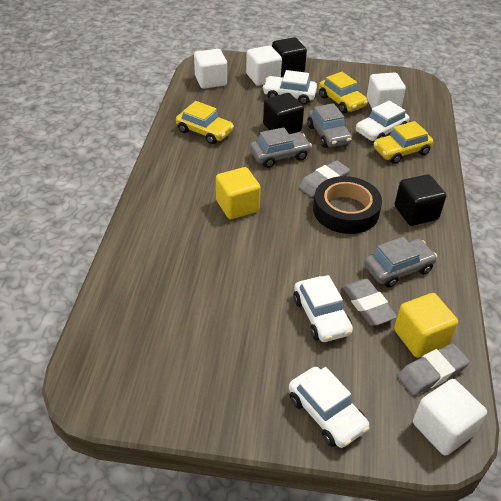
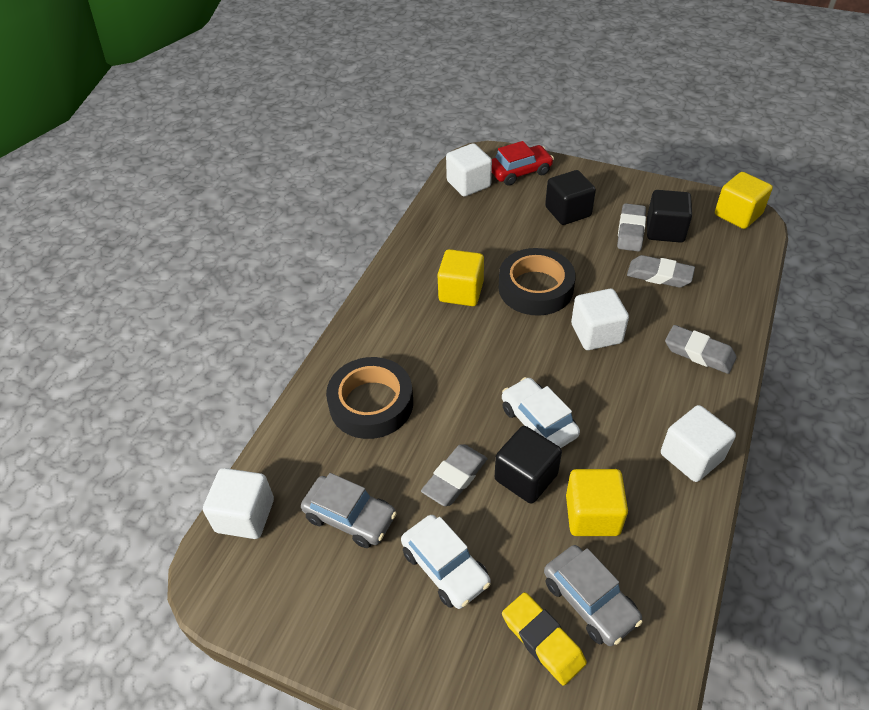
black tape: [313,176,382,234] = 1 -> [326,357,413,439] [499,248,576,316] = 2
grey car: [250,127,312,168] [307,103,352,148] [364,237,437,288] = 3 -> [301,473,397,548] [544,545,643,646] = 2
grey eraser: [299,160,350,197] [342,279,397,326] [397,343,470,396] = 3 -> [421,445,488,506] [617,203,646,252] [627,255,695,288] [665,325,737,374] = 4
red car: none = 0 -> [492,141,554,186] = 1
white car: [263,70,317,105] [289,367,370,448] [294,275,353,342] [356,101,409,141] = 4 -> [401,515,490,609] [502,377,580,448] = 2
yellow car: [176,101,234,144] [319,72,368,113] [374,121,433,164] = 3 -> none = 0
yellow cube: [216,167,261,219] [394,293,458,358] = 2 -> [437,249,484,306] [566,469,628,536] [715,172,773,229] = 3
yellow eraser: none = 0 -> [502,592,587,686] = 1

